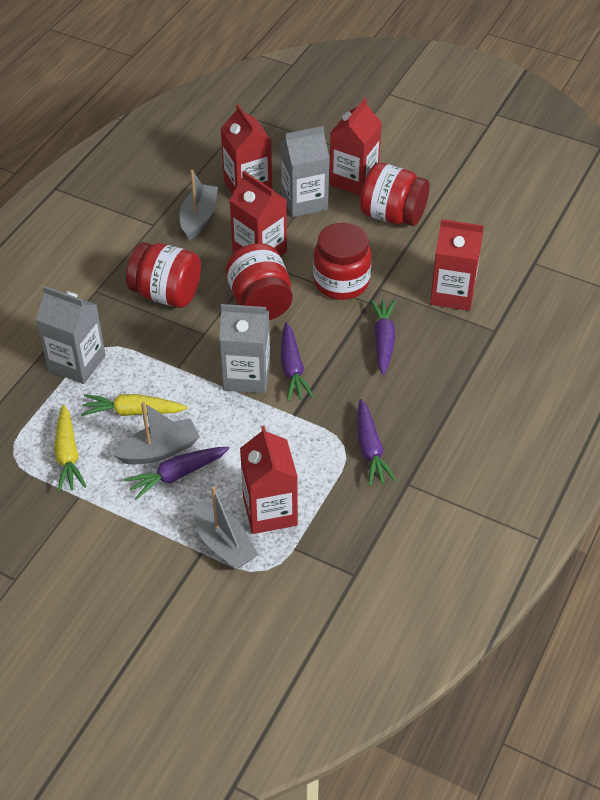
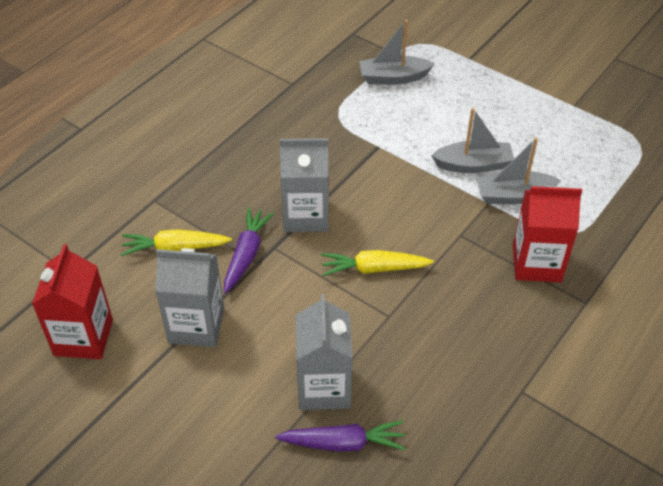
purple carrot: [124,447,230,500] [281,322,314,401] [357,399,397,486] [370,299,396,375] = 4 -> [224,207,274,293] [275,420,406,452] = 2
red carton: [220,104,272,194] [229,171,287,256] [240,426,298,534] [329,98,382,196] [430,219,484,311] = 5 -> [32,244,113,359] [513,186,582,282] = 2
red jar: [126,242,201,308] [226,243,293,320] [313,222,372,300] [360,163,430,226] = 4 -> none = 0

